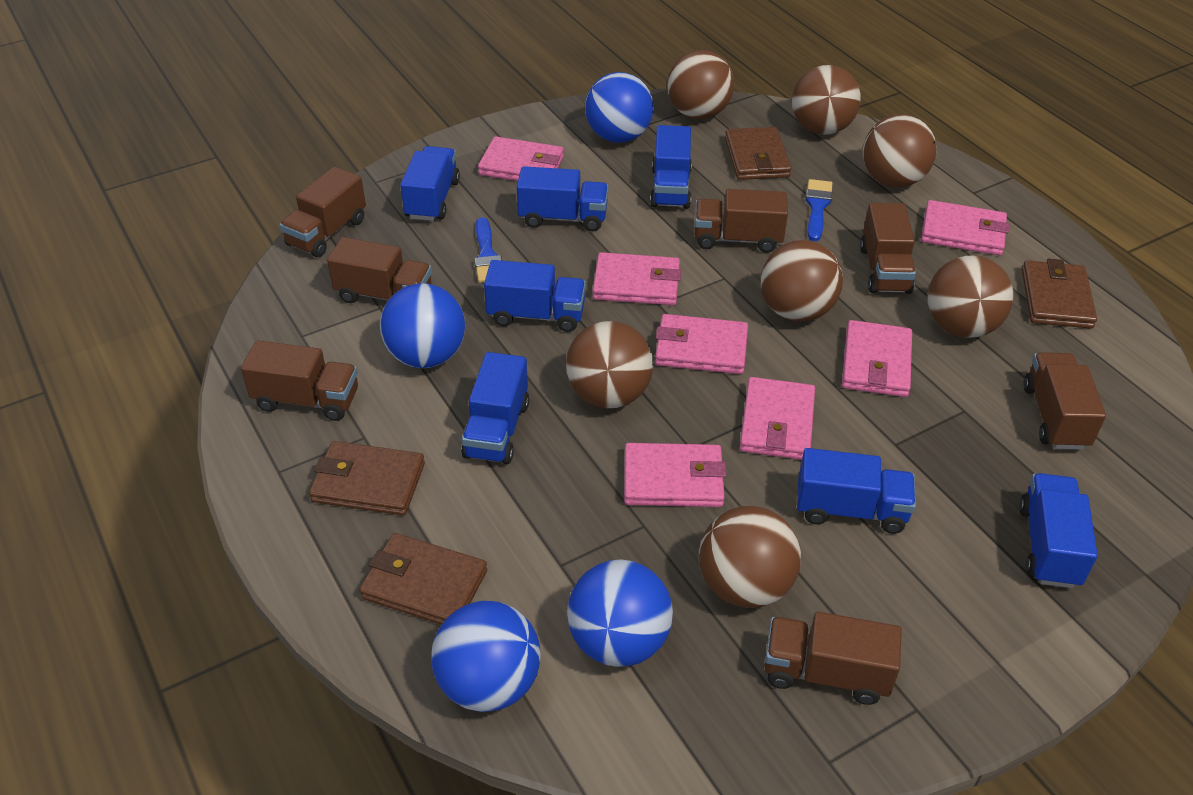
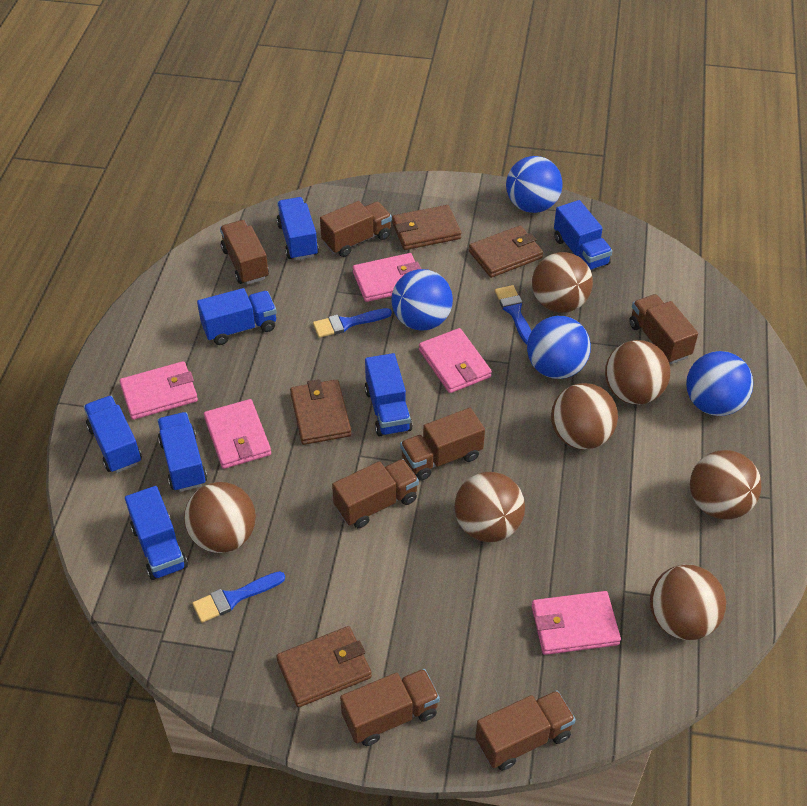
blue brush: [474,217,502,283] [805,179,833,241] = 2 -> [192,571,285,623] [313,308,392,338] [495,285,531,344] = 3
pink wallet: [478,137,564,181] [592,252,681,305] [624,443,726,507] [655,314,748,374] [740,377,815,460] [842,320,912,397] [921,200,1009,255] = 7 -> [120,361,198,420] [204,399,271,469] [353,253,421,302] [419,328,492,393] [532,591,621,655] = 5

